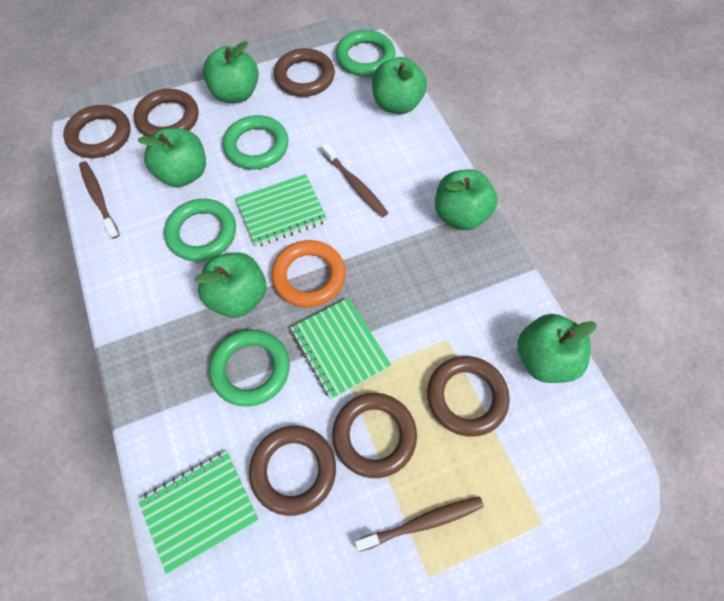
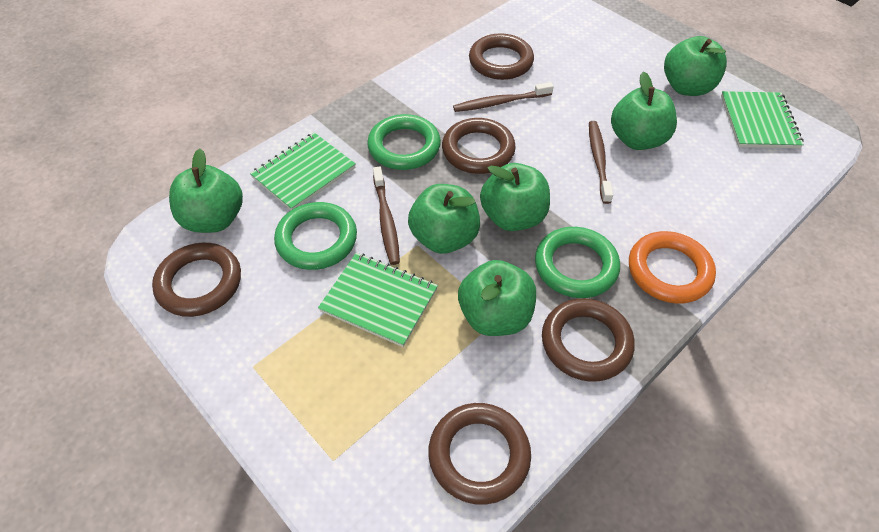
brown ring: [63,105,131,158] [134,89,198,137] [249,426,336,516] [274,48,335,97] [332,393,417,478] [427,356,510,437] = 6 -> [152,243,241,317] [428,403,531,505] [442,118,516,174] [469,33,534,80] [542,298,635,382] = 5
green ring: [164,199,236,261] [209,329,290,407] [223,115,289,170] [336,30,395,77] = 4 -> [274,202,357,270] [367,114,441,170] [535,227,620,298] = 3

